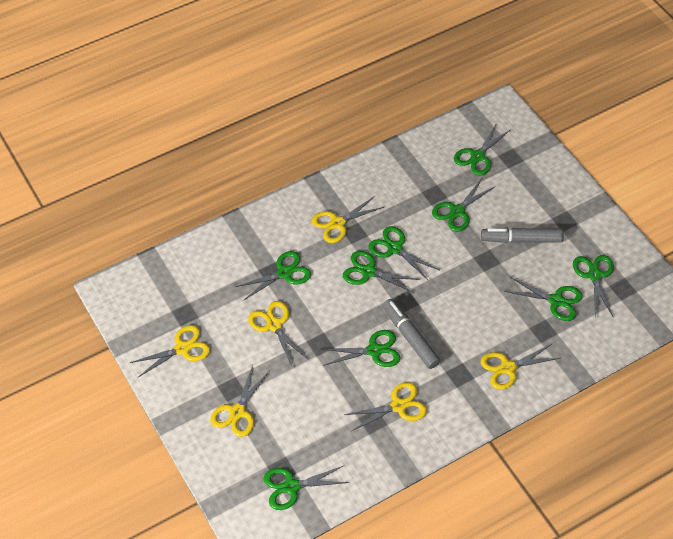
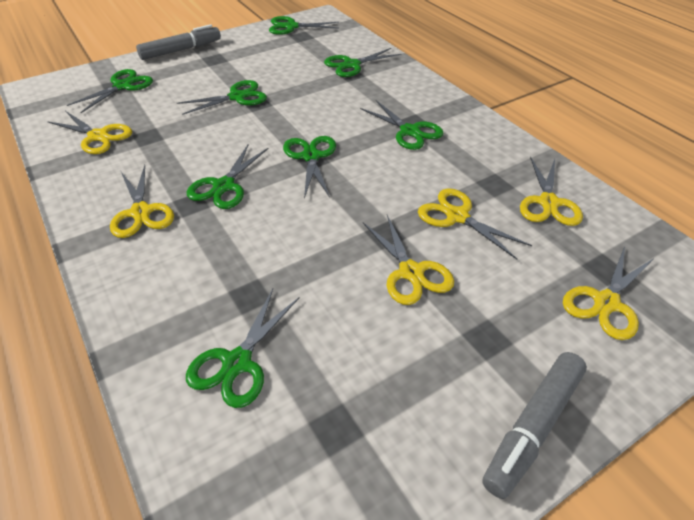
green scissors: [235,251,311,301] [264,465,349,510] [322,330,400,367] [343,251,420,293] [368,226,439,281] [432,180,496,232] [454,123,510,176] [504,277,583,321] [573,255,614,318] = 9 -> [67,69,153,113] [177,80,267,115] [186,144,269,209] [186,289,300,408] [269,16,339,35] [283,136,336,198] [324,48,401,77] [360,100,444,150] = 8

